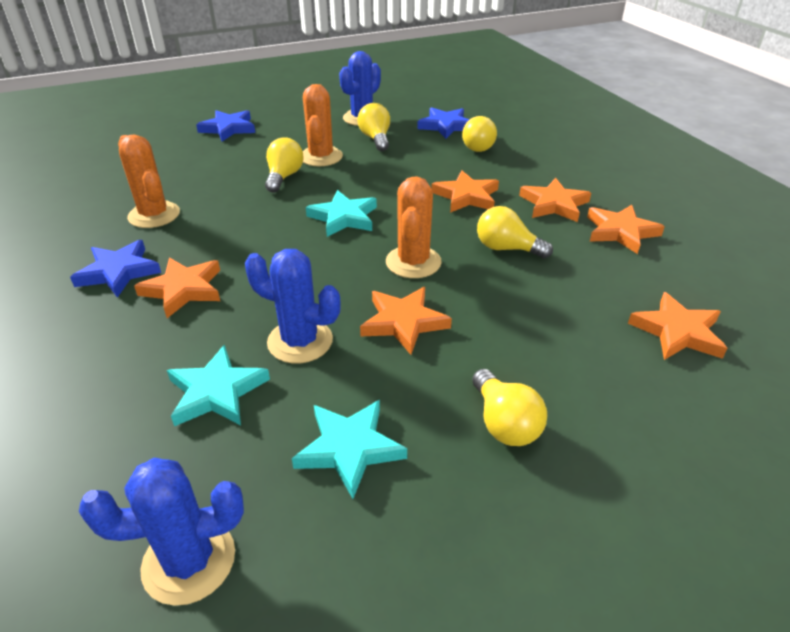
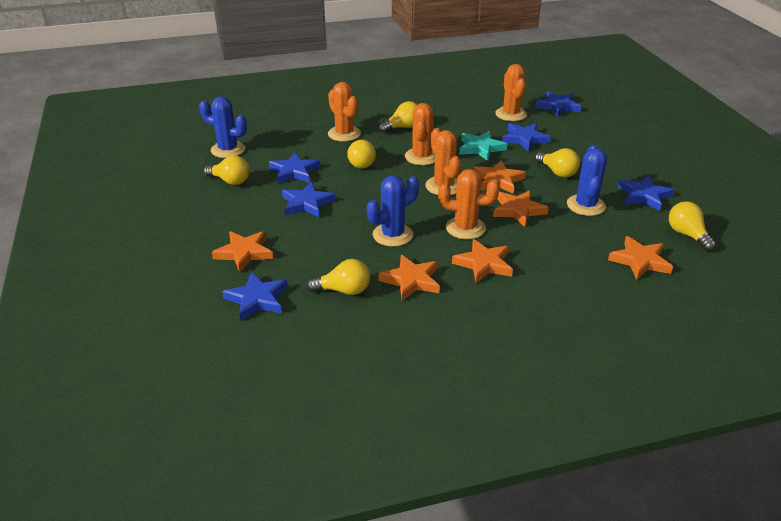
blue star: [70,240,161,298] [196,110,255,142] [417,107,470,139] = 3 -> [222,272,288,321] [269,152,320,184] [282,182,336,217] [502,123,551,152] [535,91,582,117] [618,175,674,211] = 6
orange cactus: [118,134,180,228] [303,84,343,167] [386,176,442,278] = 3 -> [328,82,361,142] [405,103,435,165] [425,128,461,195] [438,169,500,239] [495,64,527,121] = 5
turquoise star: [167,345,270,426] [292,400,407,499] [306,190,377,237] = 3 -> [460,131,507,161] = 1
yellow light bulb: [265,137,304,193] [357,103,390,151] [462,116,497,152] [472,369,547,446] [477,206,553,258] = 5 -> [204,155,250,185] [306,259,370,295] [347,140,376,168] [379,101,417,133] [535,148,580,178] [669,201,716,251] = 6

